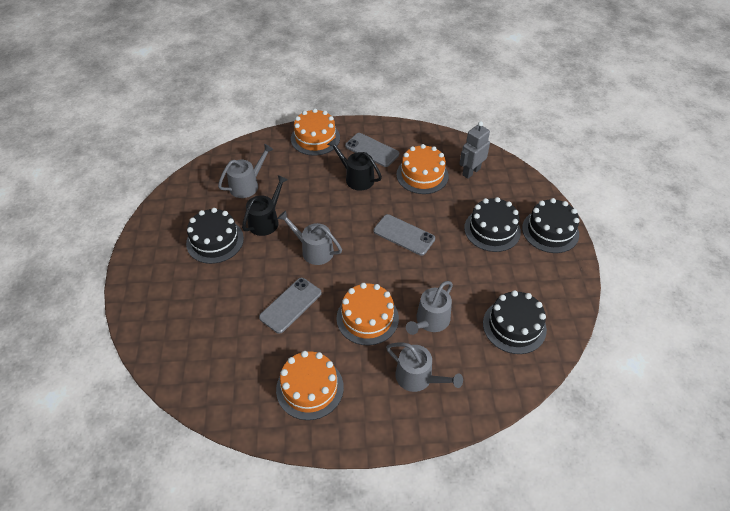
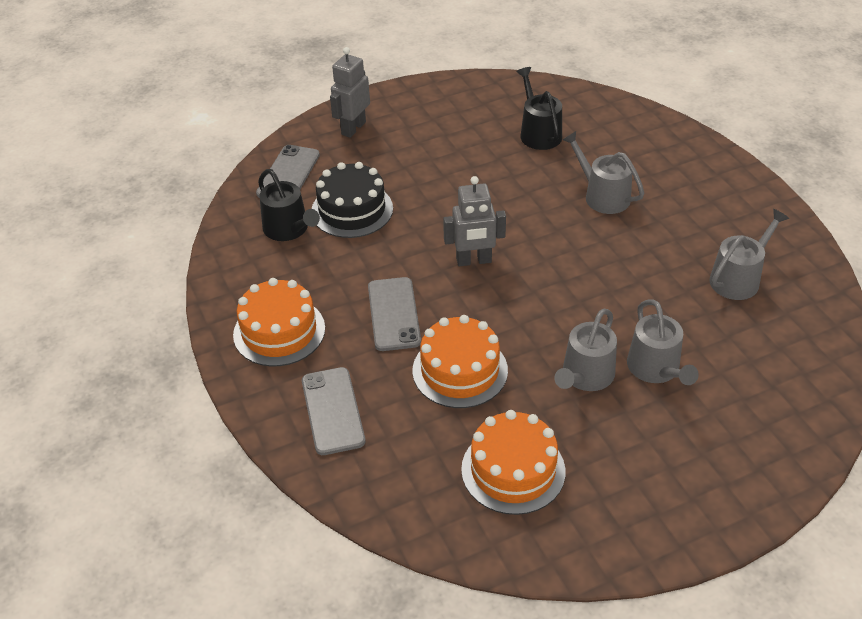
black cake: [186,208,244,264] [464,197,521,252] [483,290,547,354] [522,198,579,253] = 4 -> [312,162,393,238] = 1
grey robot: [459,121,490,179] = 1 -> [330,47,370,138] [443,176,506,266] = 2
orange cake: [276,351,344,420] [291,108,340,156] [336,283,399,345] [396,144,449,194] = 4 -> [233,278,325,366] [412,315,508,408] [461,410,565,515] = 3

